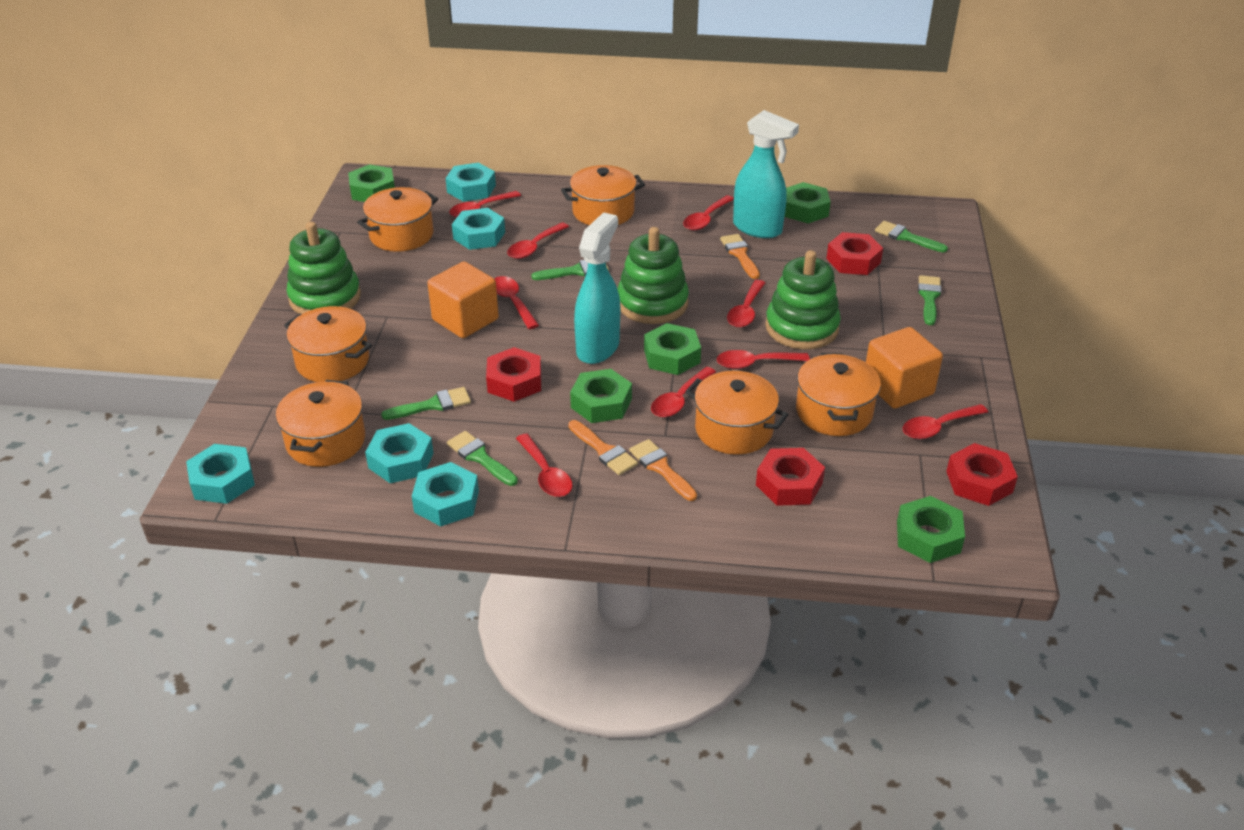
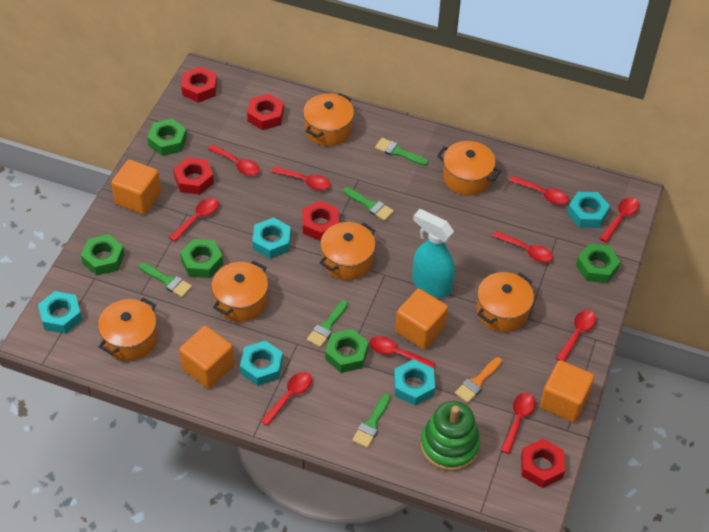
green stacking toy: [286,222,361,314] [617,227,689,324] [765,250,841,349] = 3 -> [421,401,480,471] = 1
orange brush: [568,420,638,475] [629,439,697,501] [720,234,760,279] = 3 -> [455,357,502,403] = 1
orange cube: [427,261,499,338] [866,327,943,409] = 2 -> [111,159,161,215] [179,326,234,389] [395,288,448,350] [540,360,594,422] = 4
red nut: [486,347,541,402] [756,448,825,506] [826,232,883,275] [946,443,1018,506] = 4 -> [173,157,214,195] [181,67,217,103] [247,94,284,130] [302,201,339,241] [521,439,565,488] = 5
red spoon: [449,191,521,218] [494,276,539,329] [507,223,569,259] [516,434,573,497] [651,367,716,417] [683,195,734,230] [717,350,810,369] [727,280,765,328] [903,404,988,439] = 9 -> [169,198,219,242] [208,144,260,176] [260,372,312,426] [271,166,331,190] [369,336,435,368] [492,231,553,263] [500,393,535,454] [509,176,568,205] [556,310,596,362] [599,197,639,242] = 10
turquoise spray bottle: [574,212,620,364] [733,110,799,238] = 2 -> [412,209,455,298] = 1

